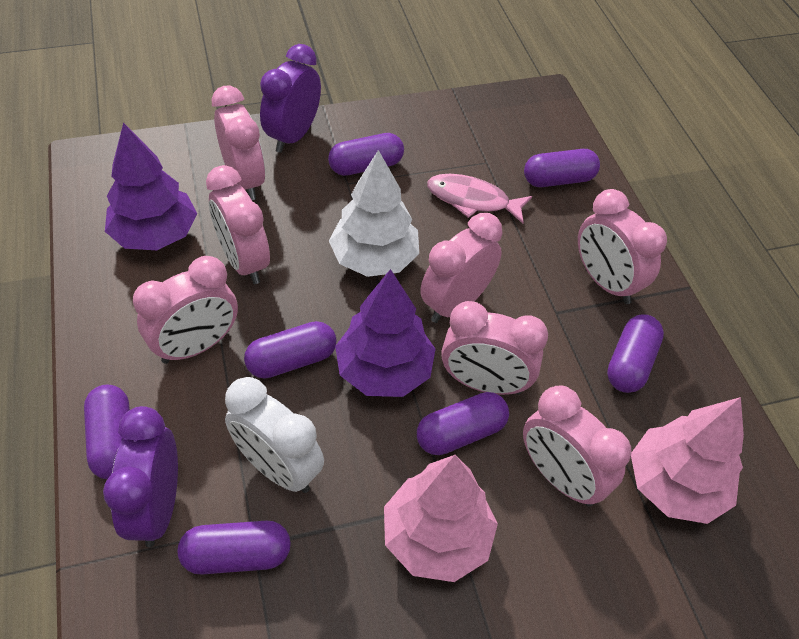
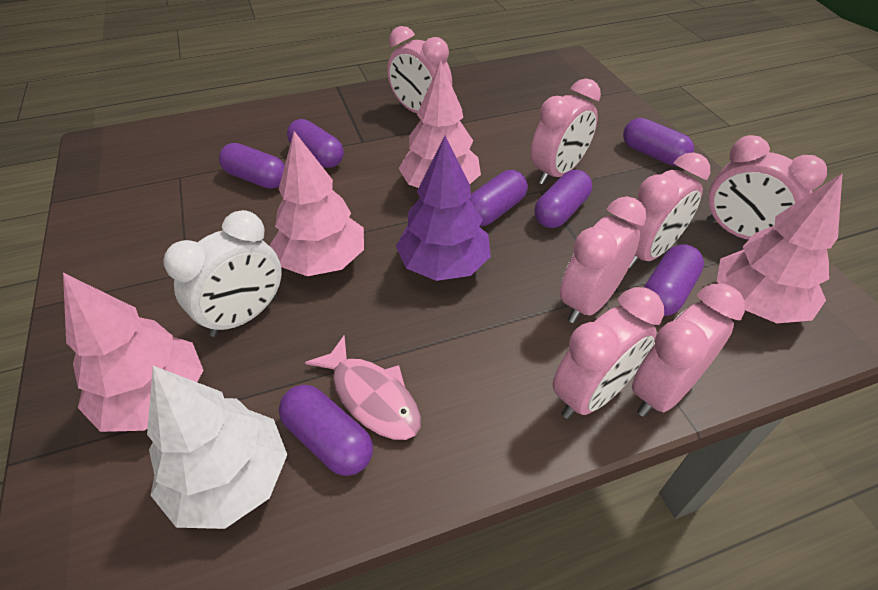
pink tree: [384,455,498,582] [631,397,744,524] = 2 -> [63,273,203,432] [270,131,364,276] [398,60,481,188] [717,173,843,323] = 4
purple clock: [103,406,178,547] [260,44,321,153] = 2 -> none = 0
purple tree: [105,123,197,250] [335,269,435,397] = 2 -> [396,136,491,281] = 1

